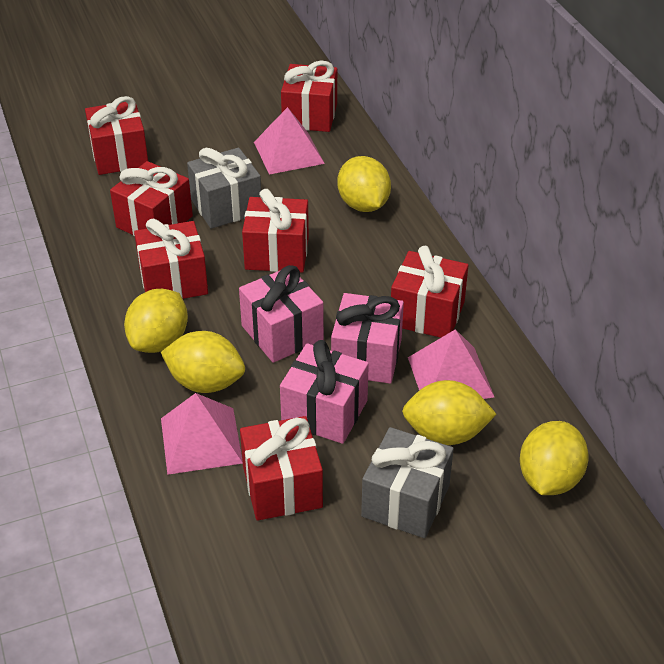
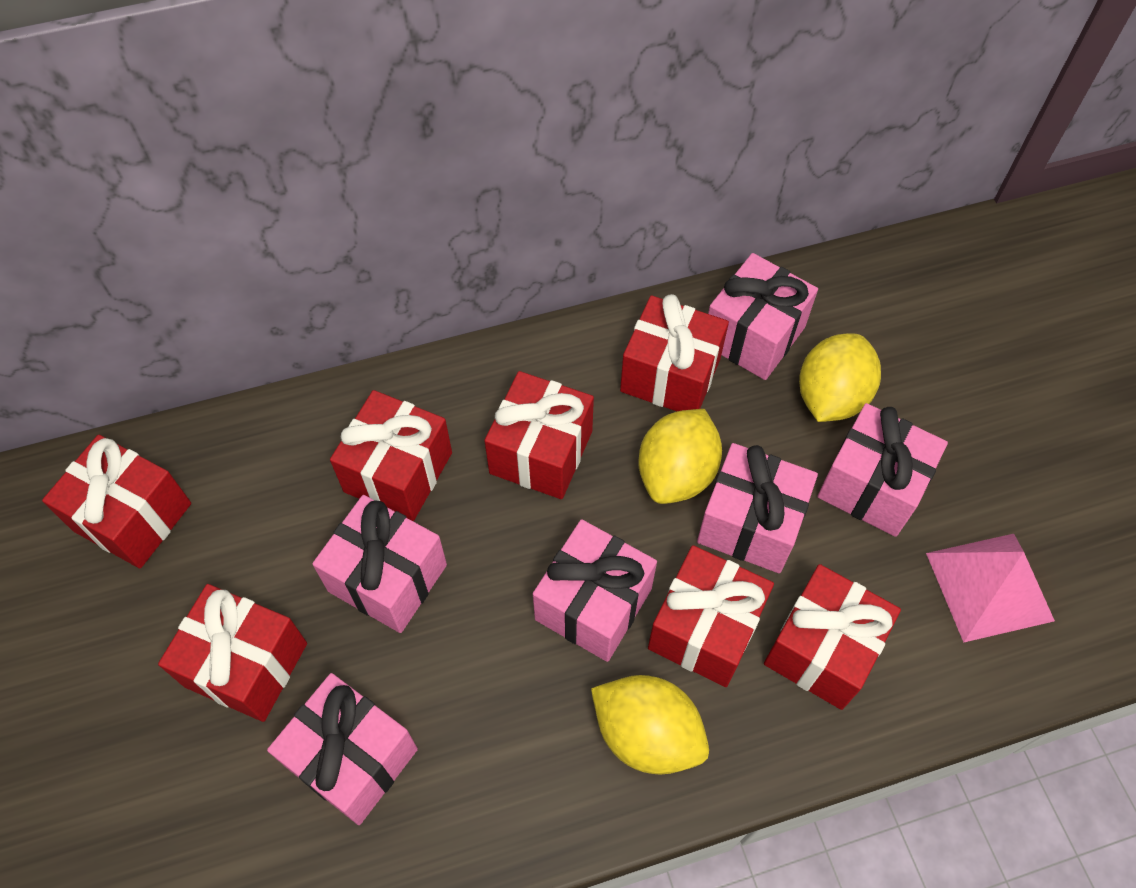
grey gift: [187,148,261,229] [361,427,454,538] = 2 -> none = 0
pink gift: [239,265,324,363] [280,340,369,444] [331,293,404,384] = 3 -> [267,673,418,825] [312,495,447,633] [533,519,657,662] [697,443,818,573] [708,253,818,380] [817,403,948,537] = 6
pink pyramid: [161,393,243,475] [254,107,325,175] [408,329,494,399] = 3 -> [926,534,1055,642] = 1
yellow lemon: [124,289,188,353] [161,331,245,393] [337,156,391,212] [402,380,497,445] [520,421,589,495] = 5 -> [591,675,709,775] [638,409,722,504] [799,333,881,422] = 3

